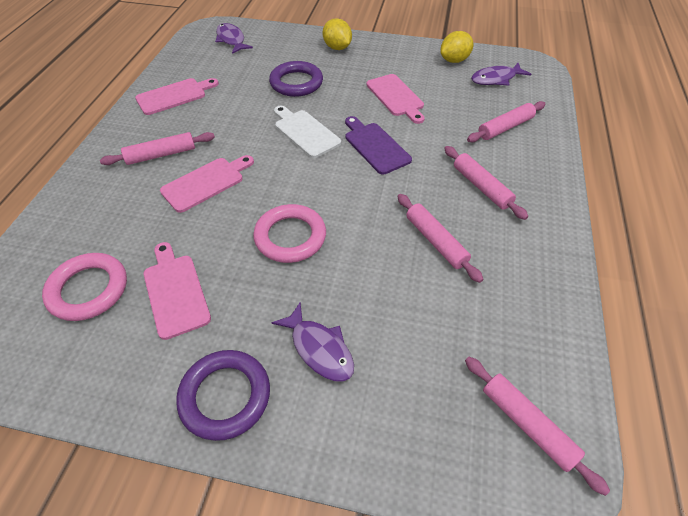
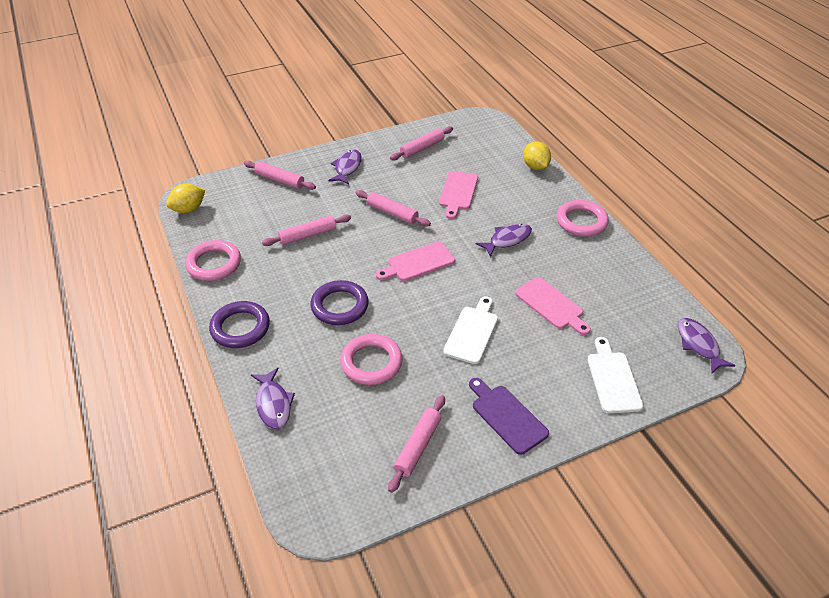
pink cutting board: [135,78,219,115] [143,242,211,340] [160,155,254,213] [366,74,425,124] = 4 -> [376,241,455,281] [439,171,478,219] [515,277,591,335] = 3
pink ring: [42,253,127,321] [253,204,326,263] = 2 -> [185,240,241,281] [340,334,403,385] [557,200,609,237] = 3
purple fish: [215,23,253,54] [272,303,354,382] [471,63,531,86] = 3 -> [251,368,295,429] [328,149,362,184] [476,223,532,257] [678,318,736,373] = 4
white cutting board: [274,106,341,158] = 1 -> [443,296,498,364] [587,337,643,413] = 2

